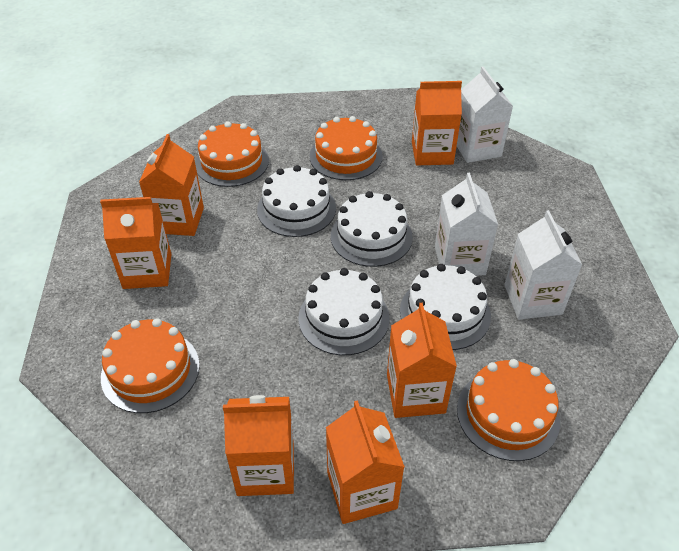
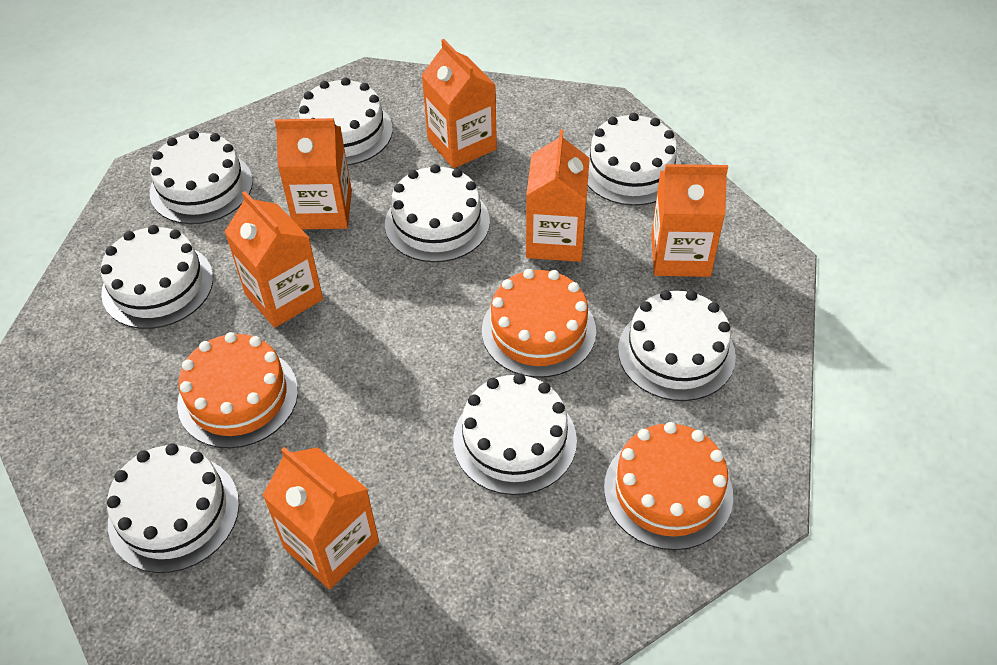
orange cake: [101,318,200,413] [195,121,269,187] [309,116,383,180] [457,359,560,461] = 4 -> [177,332,298,448] [482,269,596,378] [604,422,733,550] = 3
white cake: [257,165,336,237] [298,268,390,355] [331,191,413,267] [400,264,491,350] = 4 -> [101,225,213,329] [107,443,239,573] [150,131,253,224] [299,77,393,166] [385,164,490,262] [453,373,577,495] [585,113,681,206] [618,290,736,401] = 8
white carton: [435,173,498,276] [457,67,513,163] [505,210,582,320] = 3 -> none = 0

